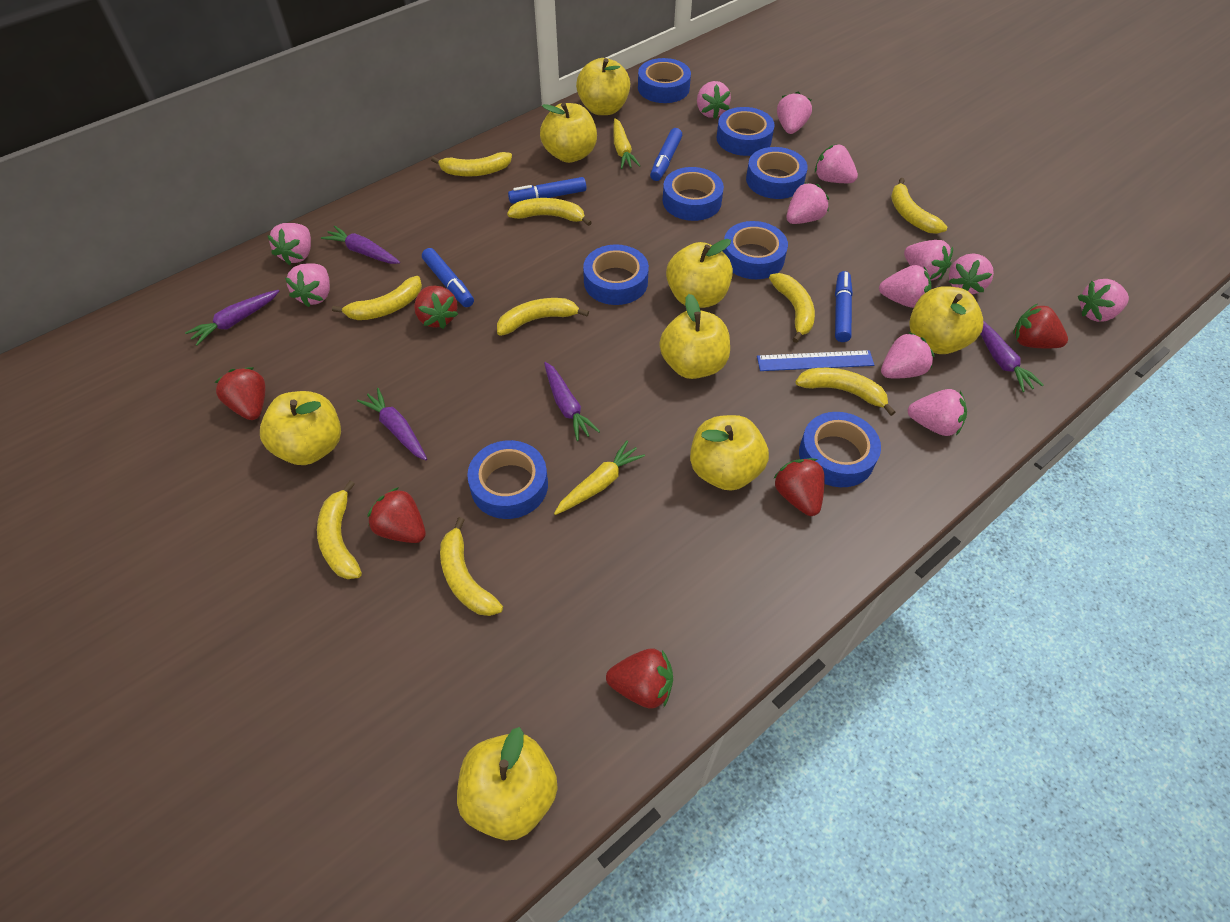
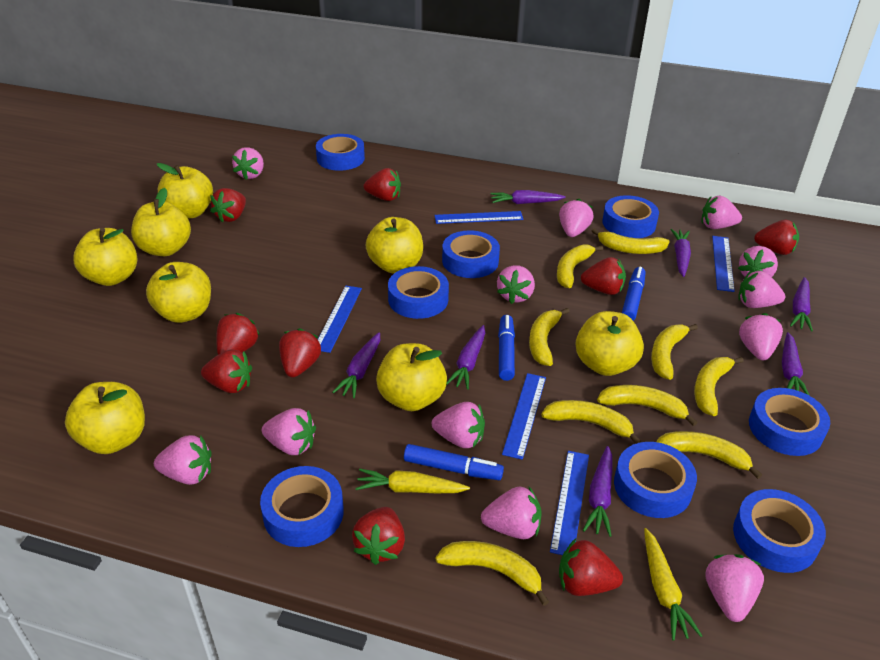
blue marker: [422,248,474,307] [508,177,586,204] [650,128,682,181] [835,271,853,342] = 4 -> [404,444,504,480] [498,315,515,381] [622,267,645,321] = 3
blue ruler: [757,350,874,371] = 1 -> [318,286,362,353] [434,211,523,224] [502,373,546,460] [550,451,589,555] [712,236,735,292] = 5
purple carrot: [185,290,279,346] [321,226,400,264] [357,388,427,461] [544,362,600,441] [981,321,1043,392] = 5 -> [332,332,380,398] [446,325,485,390] [490,190,566,204] [583,446,612,537] [670,229,691,277] [782,332,810,396] [790,277,813,332] = 7
red strawberry: [214,367,266,420] [367,487,426,543] [414,285,458,329] [606,649,673,709] [773,458,825,516] [1013,304,1068,348] = 6 -> [201,349,252,393] [210,188,246,222] [216,313,260,355] [279,328,321,377] [352,507,405,565] [364,168,401,201] [559,538,623,596] [581,257,626,295] [754,220,799,255] = 9

